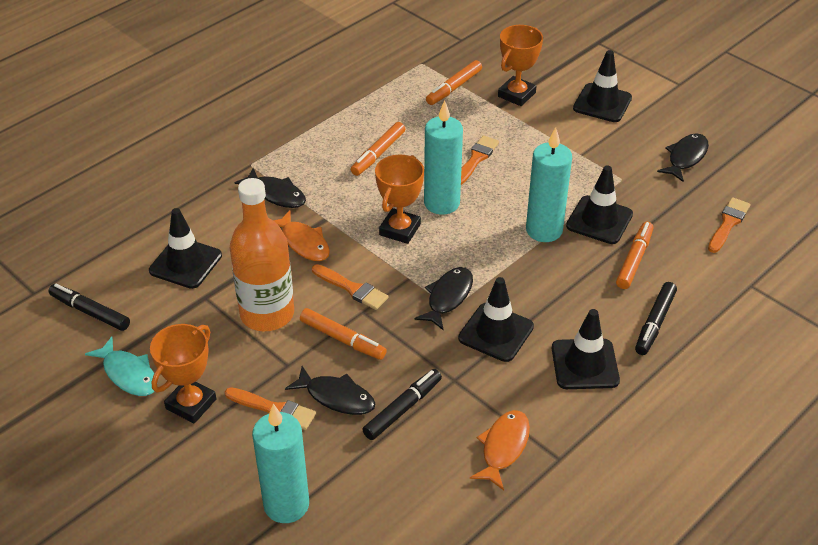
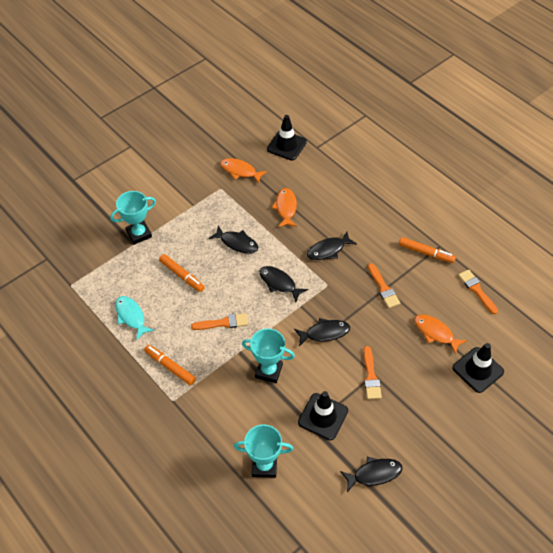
black fish: [235,168,306,208] [285,366,376,415] [414,267,473,330] [657,133,709,182] = 4 -> [209,226,258,253] [259,266,308,302] [294,318,350,346] [307,232,357,260] [340,457,403,492] = 5
black marker: [48,284,130,331] [362,369,442,440] [635,282,677,355] = 3 -> none = 0
black traffic cone: [149,208,222,289] [458,277,534,362] [552,309,620,389] [566,166,633,244] [573,50,632,122] = 5 -> [267,115,307,161] [298,391,348,440] [453,343,504,393] = 3
orange bottle: [230,178,294,331] = 1 -> none = 0
orange fish: [273,210,330,261] [470,410,530,490] = 2 -> [220,158,267,183] [272,188,297,227] [414,314,467,355] = 3
orange marker: [300,308,387,360] [351,122,405,176] [426,60,482,105] [616,222,653,289] = 4 -> [144,345,196,385] [159,254,205,292] [399,237,456,263] = 3
orange trophy: [150,324,216,423] [375,154,424,244] [498,25,543,106] = 3 -> none = 0
turquoise candle: [252,404,309,523] [424,100,463,215] [526,127,572,242] = 3 -> none = 0
turquoise trophy: none = 0 -> [110,191,156,245] [234,424,293,478] [242,328,295,383] = 3

